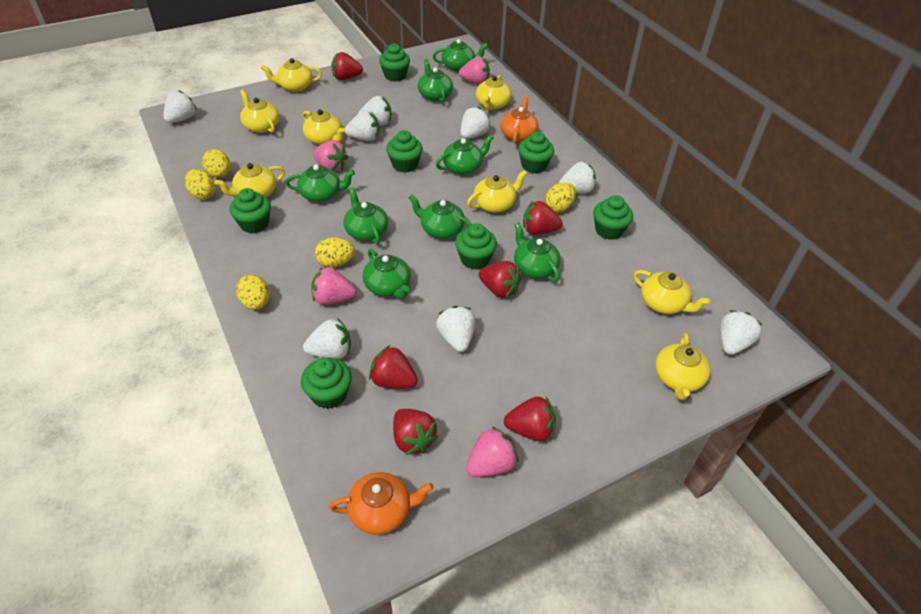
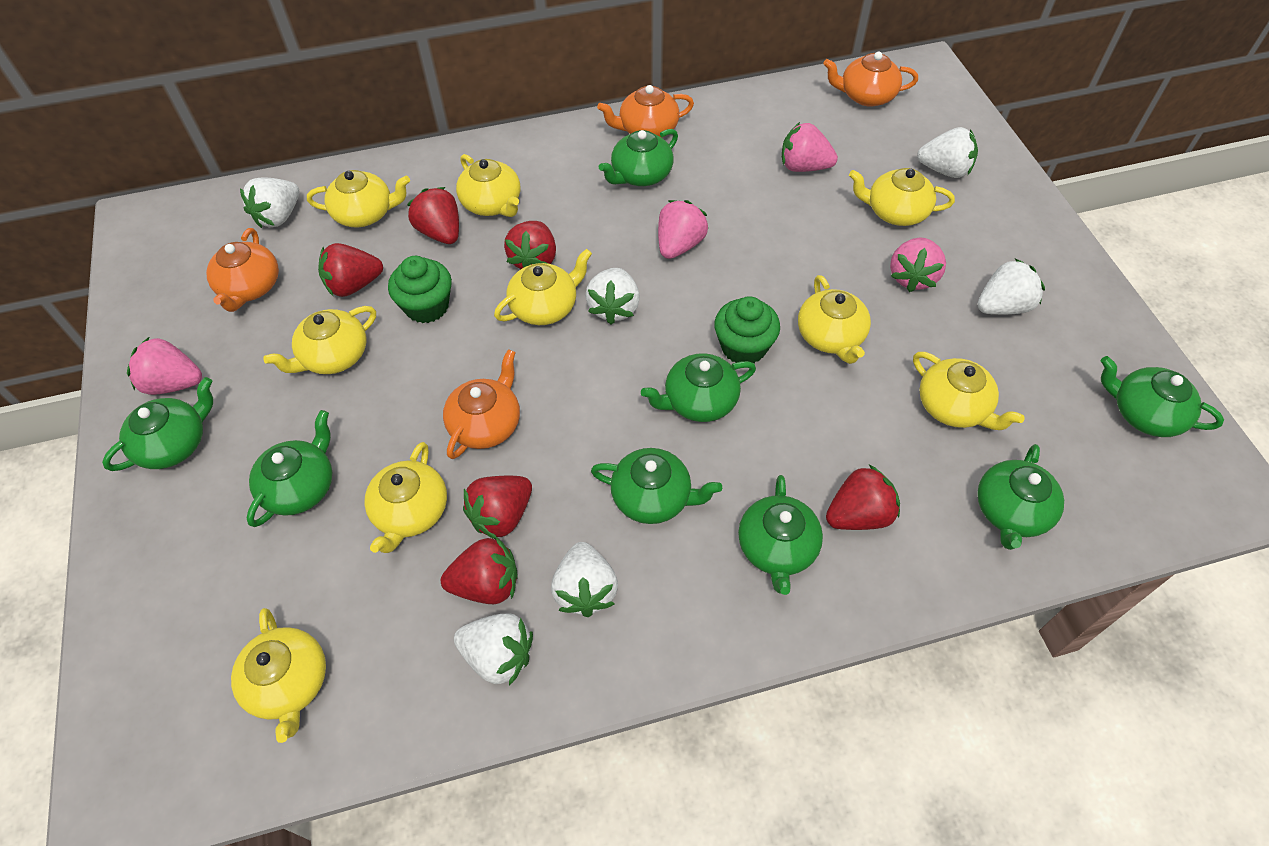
green cupcake: [230,188,271,234] [301,358,352,409] [379,44,410,82] [386,130,423,173] [455,223,497,270] [518,132,554,173] [593,195,633,240] = 7 -> [388,256,452,323] [714,296,780,363] = 2
orange teapot: [329,472,434,535] [501,96,538,144] = 2 -> [206,228,279,312] [443,349,520,459] [597,85,694,138] [823,51,918,107] = 4
white strawberry: [163,90,197,123] [303,318,351,359] [345,111,379,141] [358,96,391,125] [436,306,476,352] [460,107,491,139] [559,162,596,193] [720,310,763,355] = 8 -> [240,177,299,228] [454,613,533,686] [551,542,618,617] [585,268,640,324] [917,127,978,178] [977,259,1045,315] = 6
yellow egg: [185,169,216,200] [202,149,230,178] [236,274,270,310] [315,237,355,267] [545,183,576,213] = 5 -> none = 0
yellow teapot: [214,163,285,197] [240,90,279,133] [261,58,322,92] [302,109,345,145] [467,170,527,213] [476,75,512,110] [633,270,711,314] [655,333,711,400] = 8 -> [231,608,326,743] [263,306,376,374] [307,170,410,227] [364,442,447,553] [456,154,520,217] [494,249,592,325] [798,275,871,364] [849,168,955,226] [913,352,1024,430] = 9

